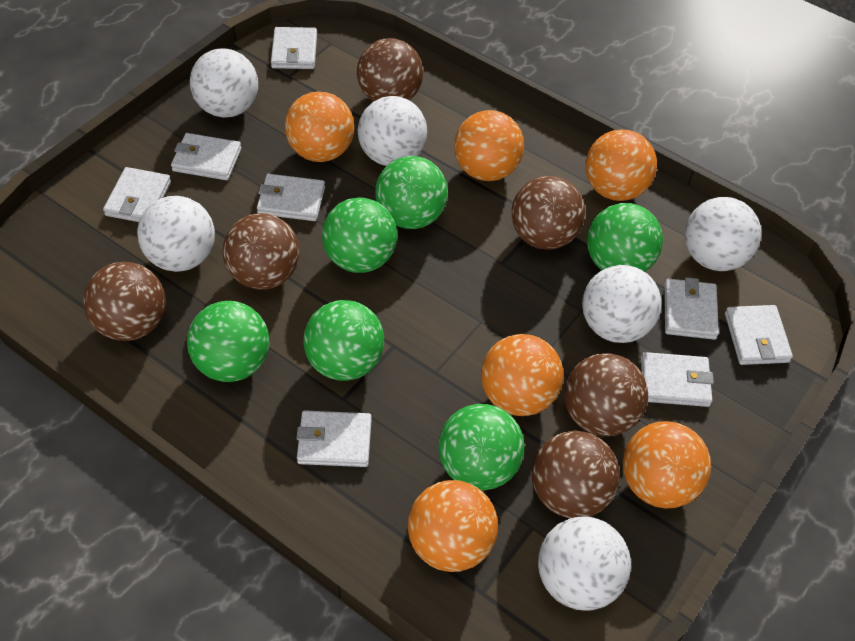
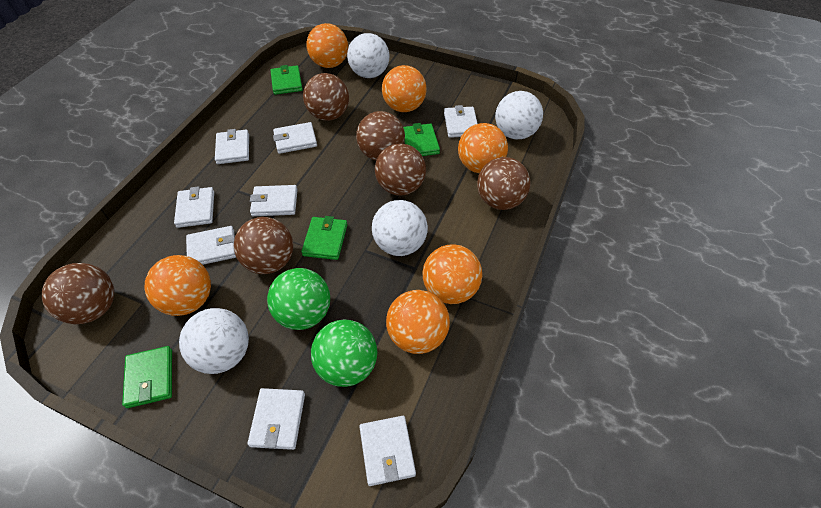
green ball: [187,301,270,382] [303,300,384,381] [322,197,397,273] [375,156,448,229] [438,404,524,490] [587,203,663,272] = 6 -> [267,268,330,330] [311,319,377,387] = 2
green wallet: none = 0 -> [122,346,172,408] [270,65,303,95] [301,216,347,260] [403,123,440,156] = 4
white ball: [137,196,215,272] [190,48,258,118] [358,96,427,166] [538,516,631,611] [582,265,662,343] [685,197,761,271] = 6 -> [179,308,249,374] [347,33,390,78] [372,200,428,256] [495,91,543,139] = 4

